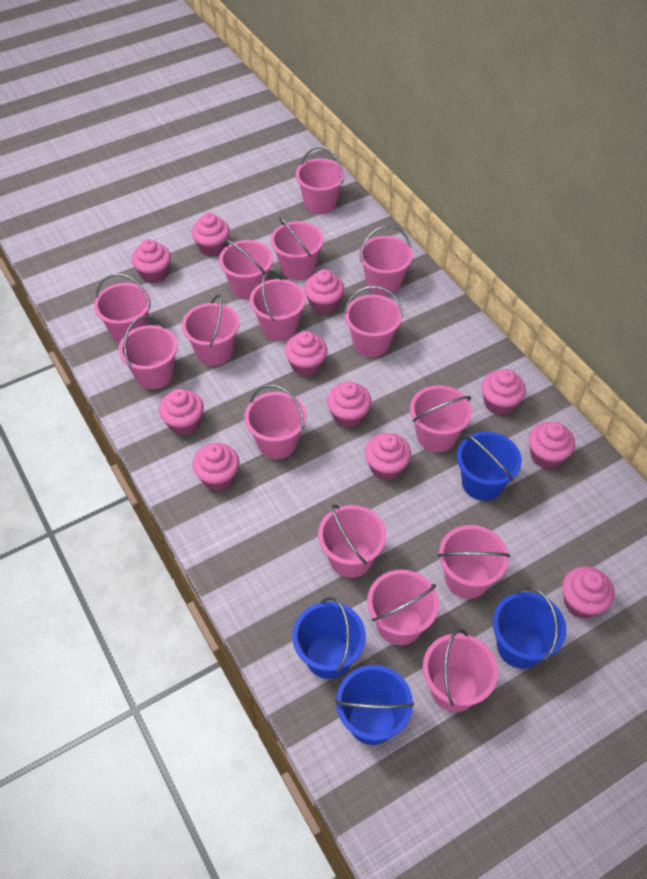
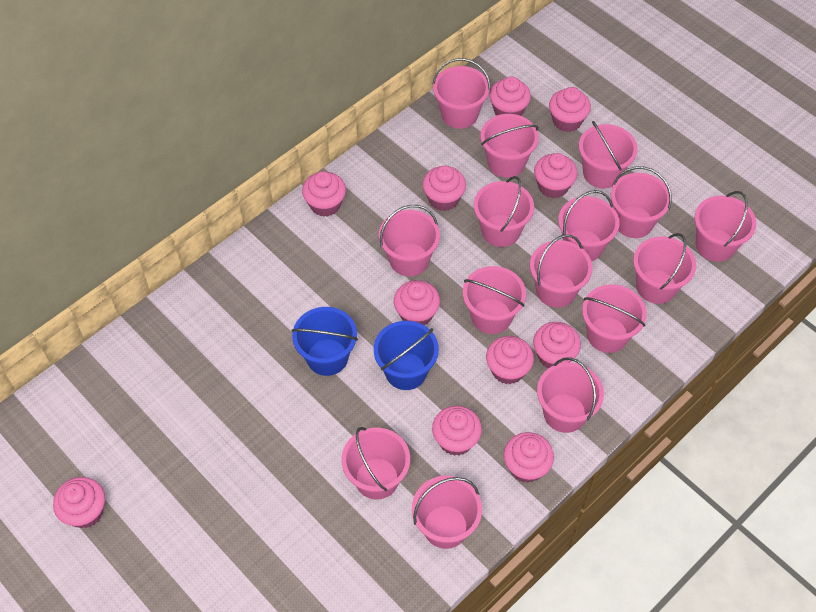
blue bucket: [292,597,366,679] [335,665,414,745] [457,432,522,501] [493,587,566,669] = 4 -> [291,307,358,376] [374,321,439,390] = 2

